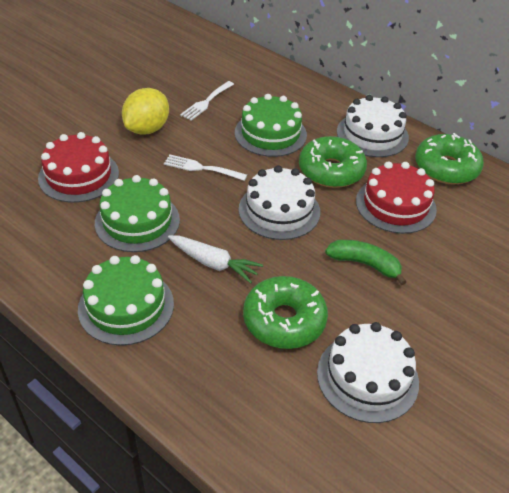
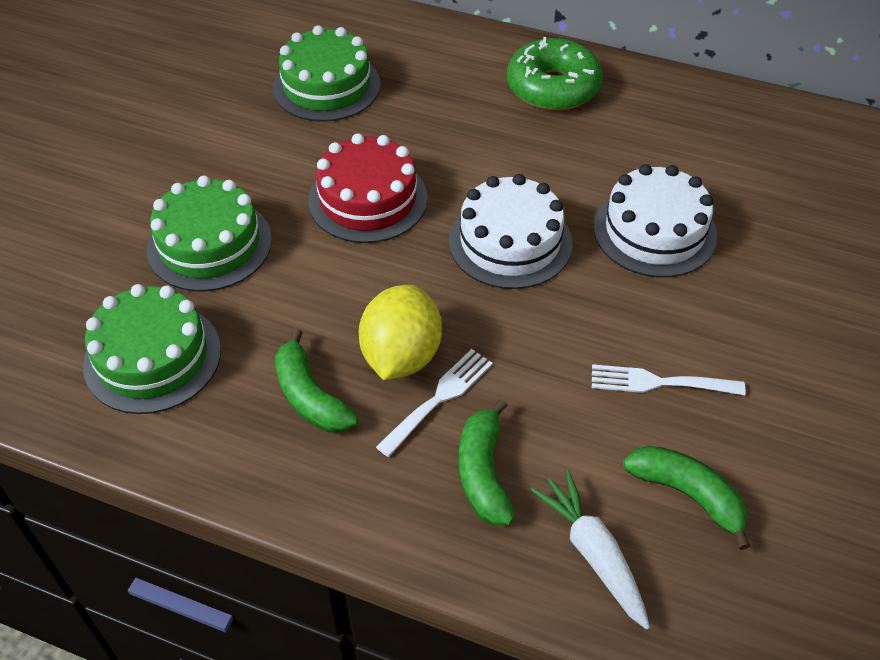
green banana: [325,240,406,285] = 1 -> [275,329,358,433] [458,399,515,525] [623,446,750,550] = 3
green donut: [243,276,328,349] [299,136,367,188] [415,133,484,185] = 3 -> [507,37,603,111] = 1
red cake: [38,132,119,203] [356,161,437,234] = 2 -> [308,133,428,243] = 1
white cake: [239,165,320,240] [317,322,419,423] [337,95,409,157] = 3 -> [449,174,572,289] [593,164,717,278] = 2

